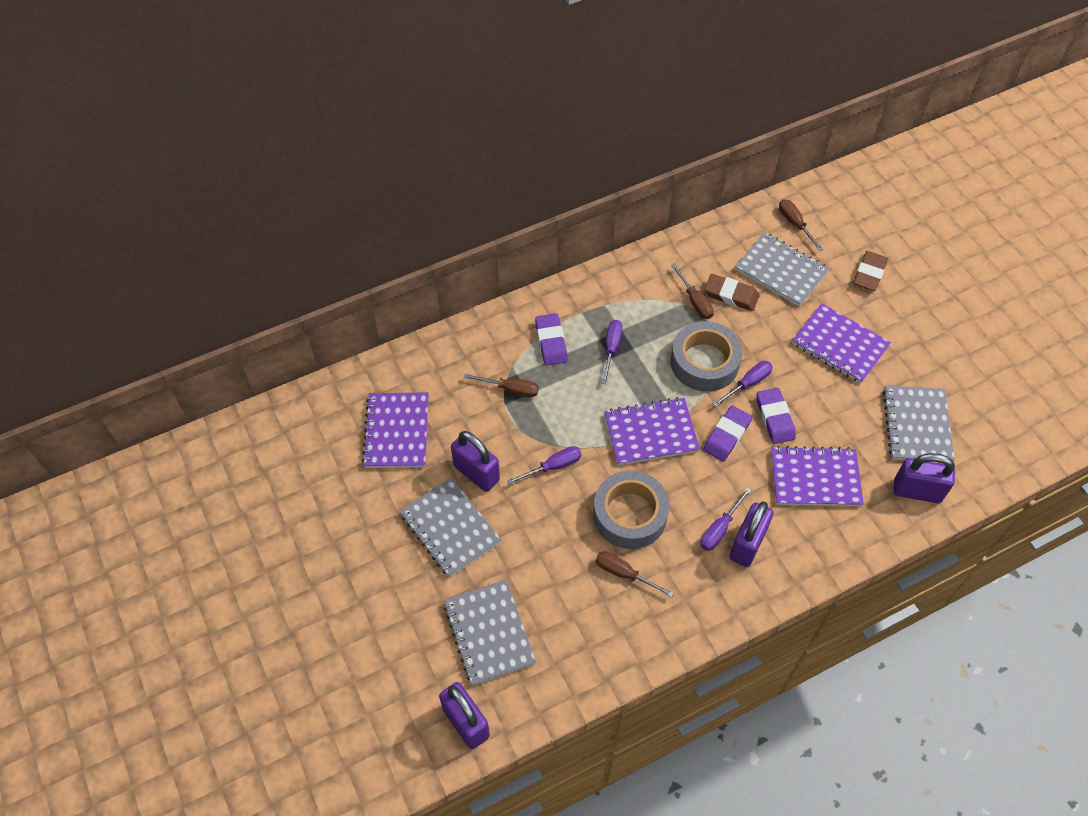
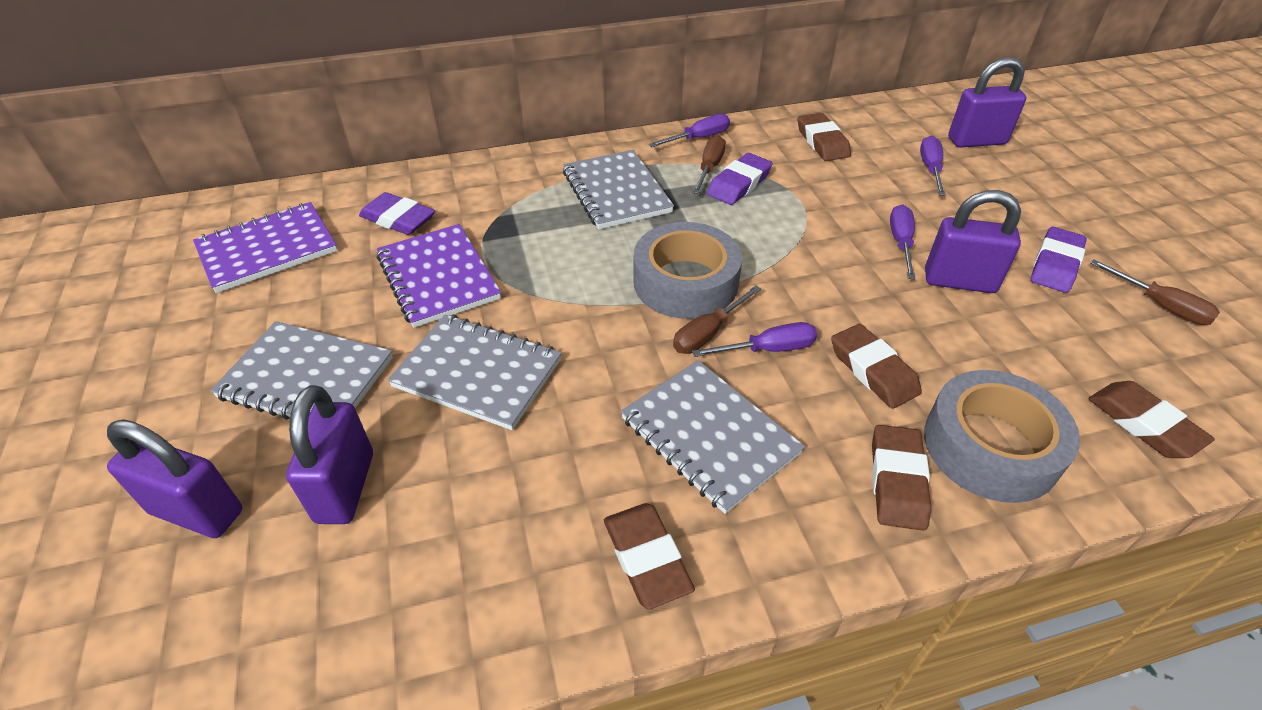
brown eraser: [704,274,759,311] [853,251,888,291] = 2 -> [604,503,695,610] [798,113,851,161] [831,324,922,409] [872,425,932,531] [1088,381,1215,458] = 5
brown screwdriver: [463,374,539,397] [596,551,674,598] [671,263,714,319] [779,199,823,251] = 4 -> [673,285,762,354] [692,136,726,194] [1090,259,1220,325] = 3
purple notebook: [362,392,429,468] [604,397,700,465] [771,446,864,506] [792,303,891,383] = 4 -> [193,202,337,293] [377,224,501,328] = 2

